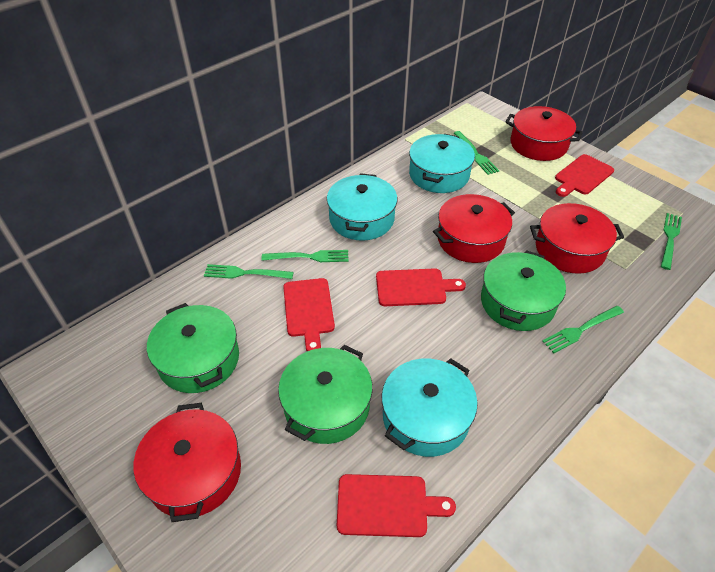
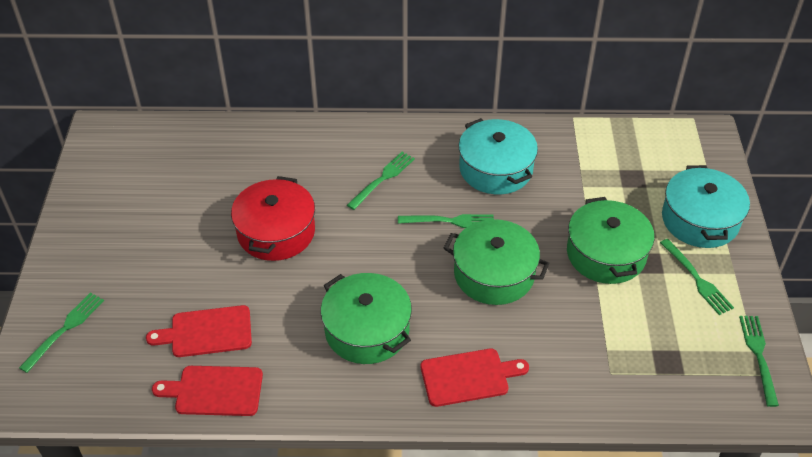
red cutting board: [283,278,335,351] [337,474,456,537] [376,268,466,306] [555,154,614,197] = 4 -> [146,305,252,357] [152,366,263,416] [421,349,529,407] = 3
red pot: [134,403,241,522] [433,194,515,263] [505,106,583,161] [530,203,624,274] = 4 -> [231,176,315,261] = 1
turquoise pot: [327,173,397,241] [382,359,478,457] [409,134,475,193] = 3 -> [459,118,538,194] [662,165,750,248] = 2

